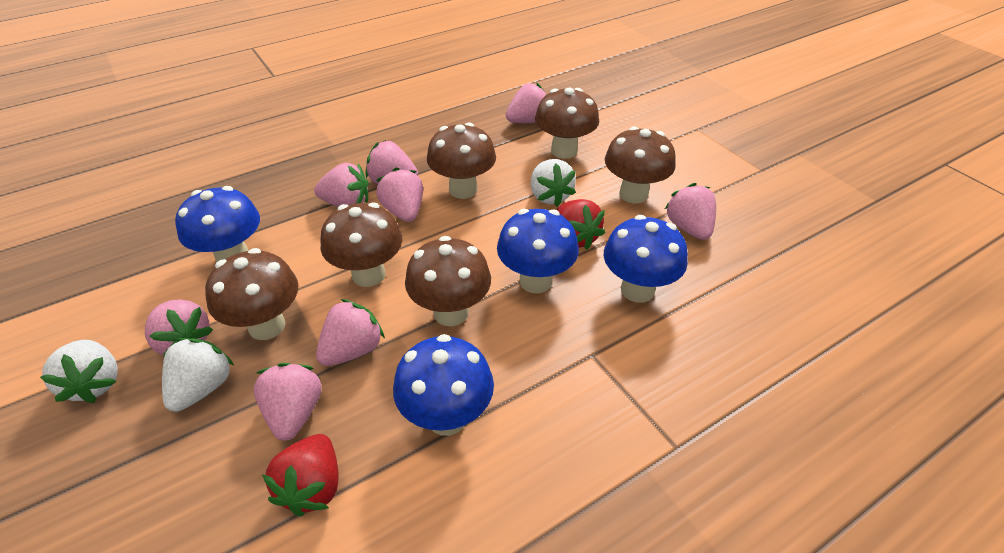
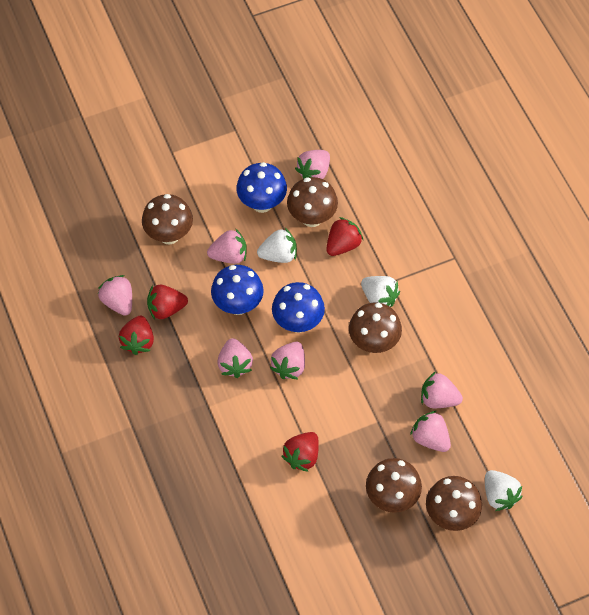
blue mushroom: [175,186,260,262] [393,334,494,436] [497,209,579,293] [604,215,688,303] = 4 -> [211,265,264,315] [236,162,287,213] [272,282,325,333] = 3
brown mushroom: [205,248,299,340] [320,202,402,287] [405,236,491,326] [427,122,496,199] [535,88,599,159] [605,126,676,204] = 6 -> [142,194,193,244] [287,177,338,227] [349,303,402,353] [366,458,422,513] [426,476,482,531] = 5
pink strawberry: [145,299,213,357] [254,363,322,441] [314,163,369,207] [316,299,385,366] [366,140,418,184] [376,168,423,222] [506,82,547,123] [665,183,716,240] = 8 -> [98,275,132,316] [207,228,247,264] [217,338,253,378] [270,342,305,379] [295,150,330,179] [410,411,451,452] [421,371,463,408] = 7
red strawberry: [262,434,339,516] [557,199,605,250] = 2 -> [119,316,154,355] [147,285,188,320] [282,432,319,472] [326,217,363,256] = 4

